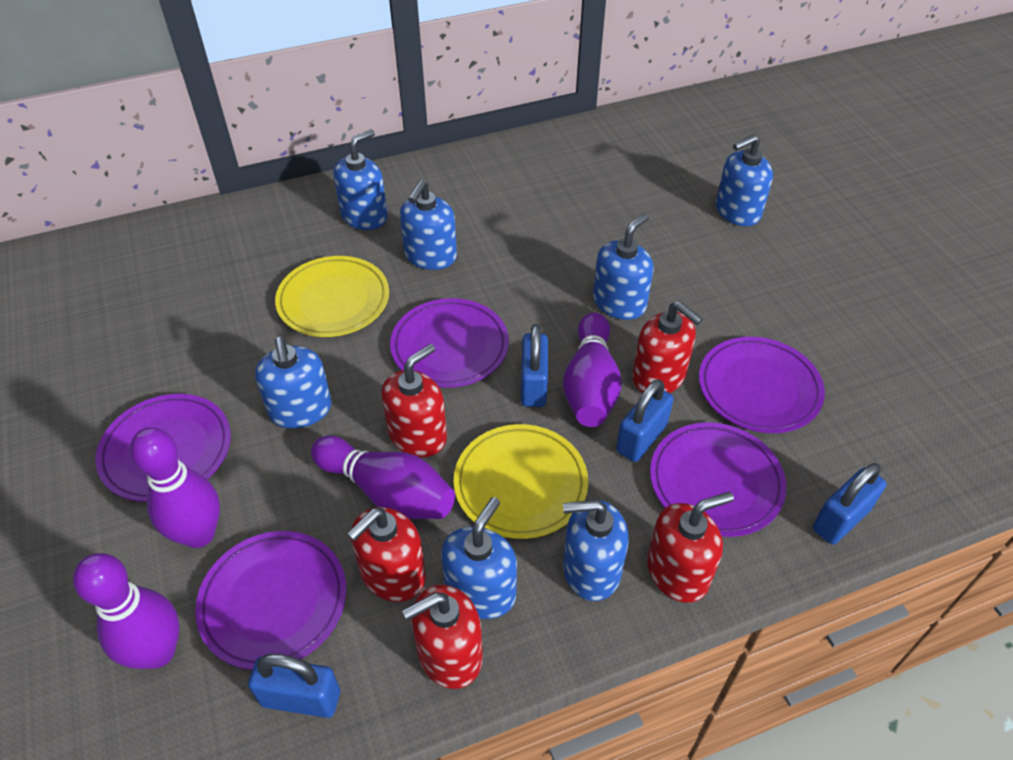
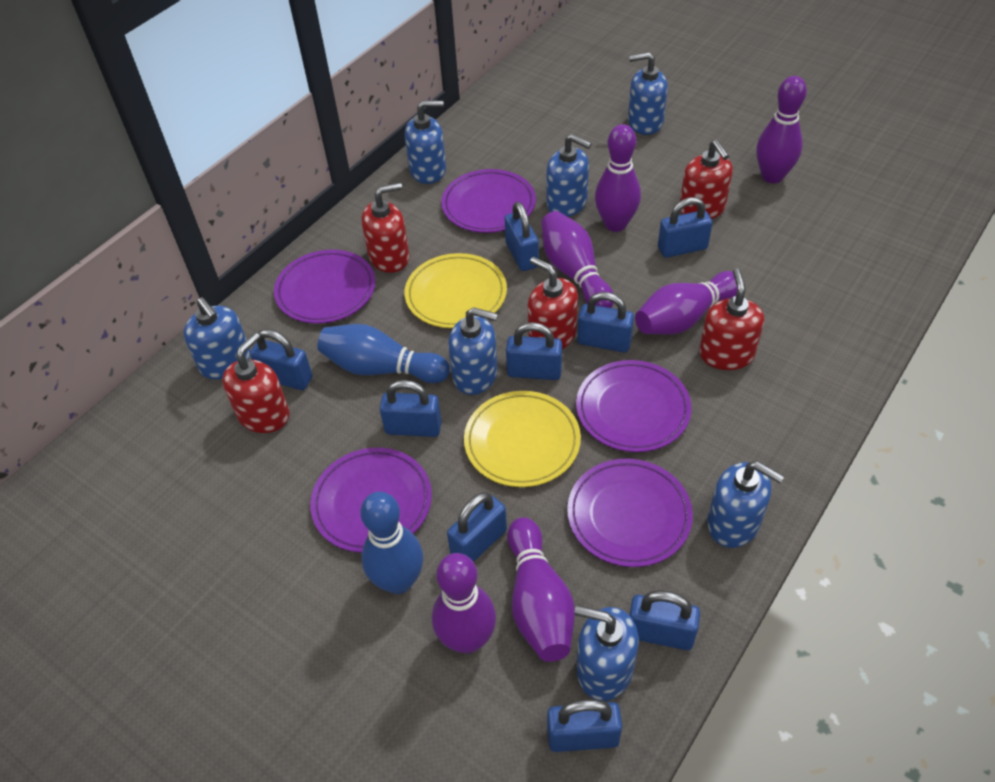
blue bowling pin: none = 0 -> [317,324,450,383] [360,492,423,594] = 2
blue padlock: [248,654,340,718] [521,324,548,407] [616,379,674,462] [813,463,886,544] = 4 -> [250,329,312,390] [380,380,442,437] [447,492,507,562] [505,202,539,271] [506,322,562,380] [547,699,622,752] [577,292,634,352] [630,591,700,650] [658,197,712,258] = 9
purple bowling pin: [73,553,179,669] [130,427,220,548] [311,436,455,519] [563,313,622,427] = 4 -> [432,553,496,654] [507,517,575,662] [541,211,614,308] [595,124,641,232] [635,271,737,335] [756,76,807,183] = 6

